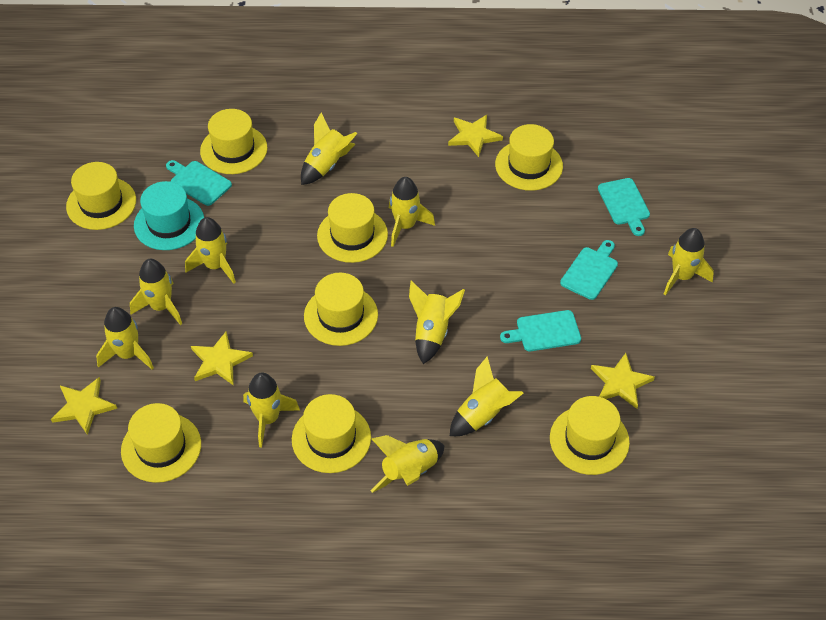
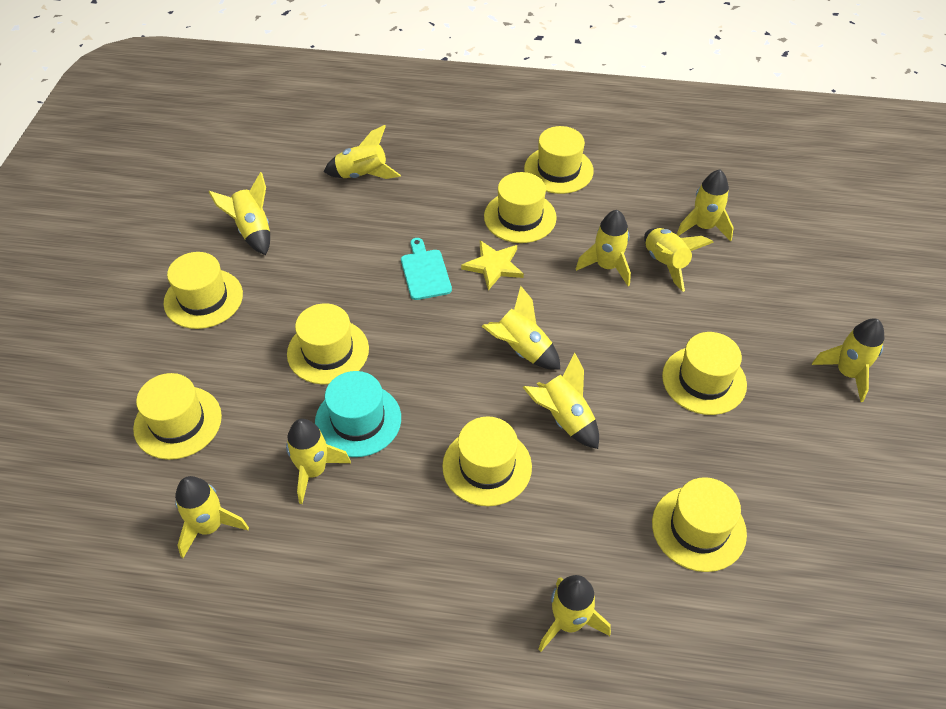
turquoise cutting board: [166,160,232,206] [500,310,581,351] [560,240,618,300] [598,178,650,236] = 4 -> [401,238,452,300] = 1
yellow rocket: [96,307,154,369] [130,259,182,325] [185,217,236,284] [243,373,300,448] [301,112,358,185] [371,435,444,493] [389,177,435,247] [409,281,465,364] [450,357,523,436] [664,228,714,295] = 10 -> [175,476,249,558] [209,172,270,255] [286,419,351,504] [324,125,401,179] [482,286,560,370] [523,353,599,449] [538,575,611,652] [576,210,631,286] [644,228,714,292] [676,170,734,241] [812,318,884,402] = 11
yellow star: [51,377,117,435] [191,332,253,386] [448,115,503,157] [591,353,655,409] = 4 -> [461,241,524,290] = 1

